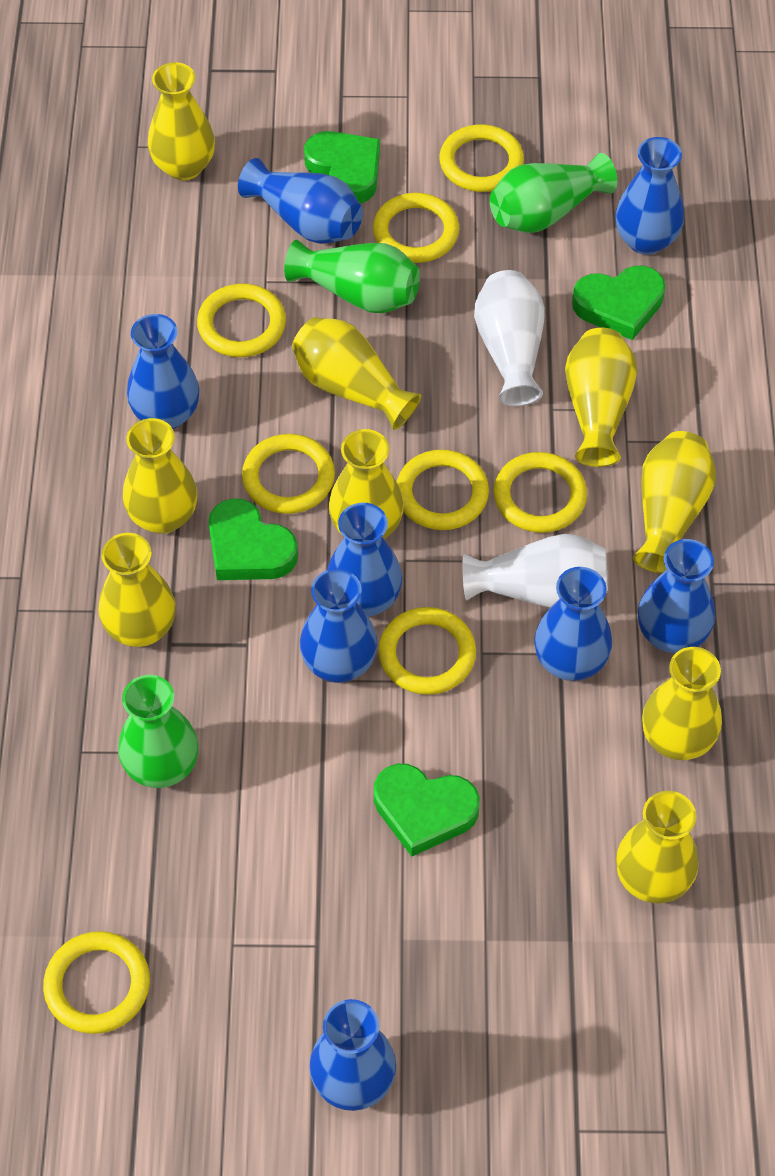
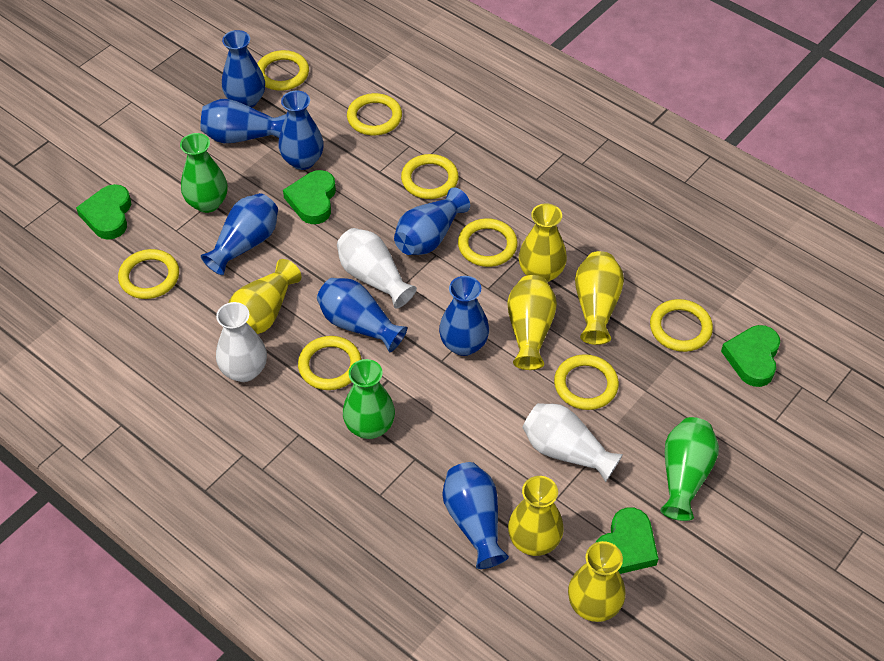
white vase: [462,534,608,608] [474,270,545,406] = 2 -> [216,302,267,382] [337,228,417,309] [522,403,623,482] = 3
yellow vase: [98,533,176,647] [123,418,197,534] [148,62,215,180] [292,317,421,430] [329,429,404,539] [565,328,637,467] [616,791,699,903] [633,431,716,573] [642,647,722,760] = 9 -> [229,259,301,334] [507,275,557,370] [508,476,564,556] [519,203,567,282] [568,541,625,622] [575,251,624,345] = 6

